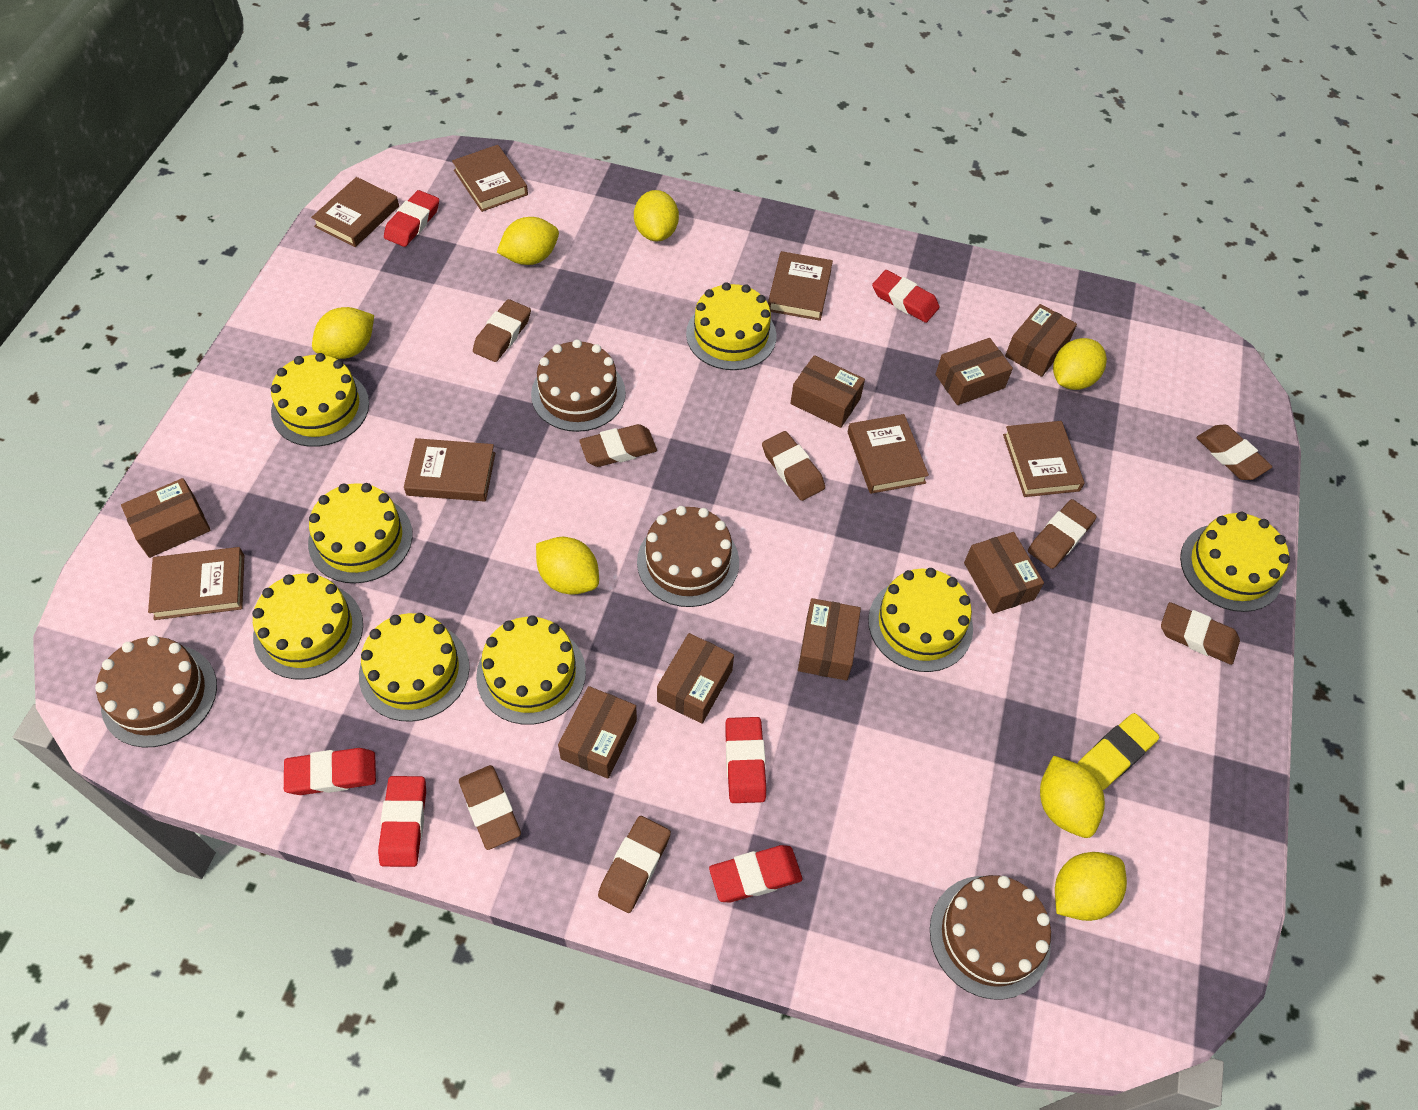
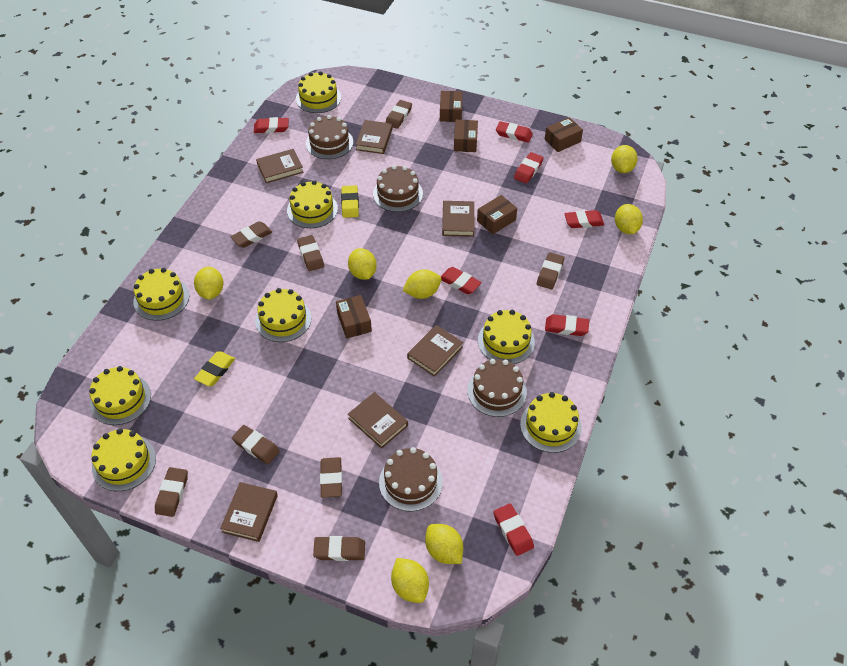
brown book: [148,547,244,620] [311,177,399,247] [404,438,495,501] [452,145,528,212] [768,251,833,321] [848,414,929,494] [1003,421,1085,497] = 7 -> [220,482,278,542] [256,149,304,183] [348,392,408,449] [355,120,393,154] [407,325,463,377] [442,201,474,237] = 6
brown box: [121,478,211,558] [558,686,637,779] [657,633,734,724] [790,355,865,428] [798,598,861,681] [936,338,1013,405] [964,532,1044,614] [1005,304,1077,377] = 8 -> [336,295,372,338] [440,91,463,122] [454,120,478,152] [477,195,517,234] [545,117,583,152] = 5
red eraser: [284,748,376,795] [378,776,426,867] [384,190,439,247] [709,845,803,902] [725,717,766,803] [872,270,940,323] = 6 -> [254,117,289,133] [441,267,482,294] [493,503,534,556] [496,121,533,143] [514,152,544,183] [545,314,589,336] [564,210,604,228] = 7
yellow eraser: [1077,713,1159,790] = 1 -> [194,352,235,386] [341,185,359,218] = 2

